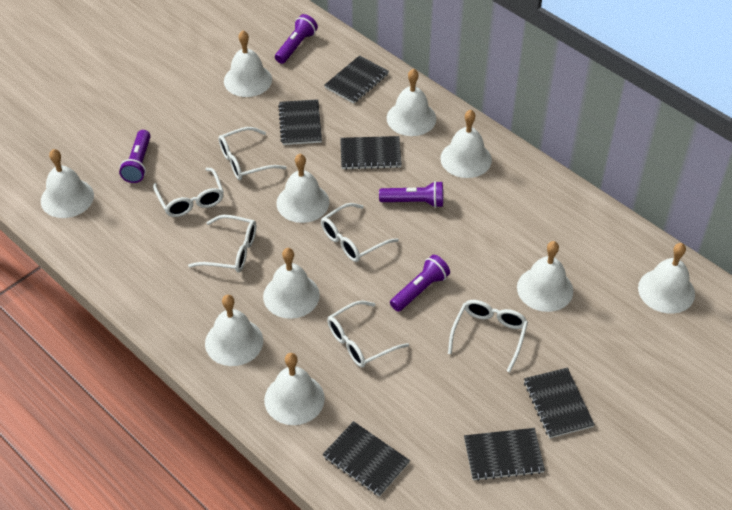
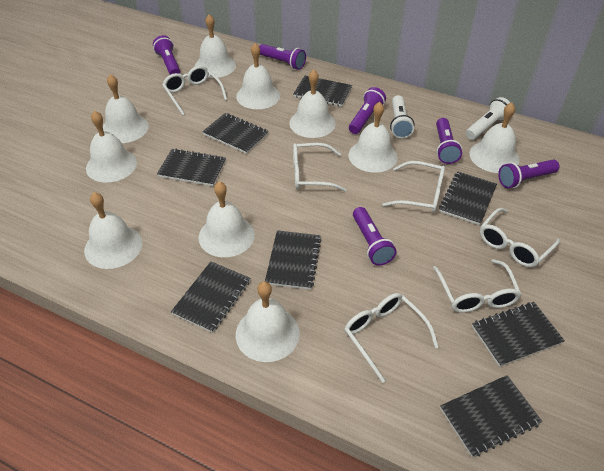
black notebook: [278,99,322,145] [323,421,410,497] [324,55,389,104] [340,136,402,170] [464,428,545,481] [524,368,595,438] = 6 -> [157,148,226,186] [171,261,250,333] [202,113,269,154] [265,230,322,290] [293,76,352,107] [439,172,497,225] [440,375,542,457] [472,302,565,367] = 8
purple flashlight: [119,130,151,183] [275,14,318,64] [379,181,443,208] [390,255,450,312] = 4 -> [153,35,180,75] [259,44,306,70] [349,87,386,134] [353,207,397,266] [436,118,462,164] [498,160,560,188] = 6
white flashlight: none = 0 -> [390,95,415,139] [466,97,510,140] = 2

